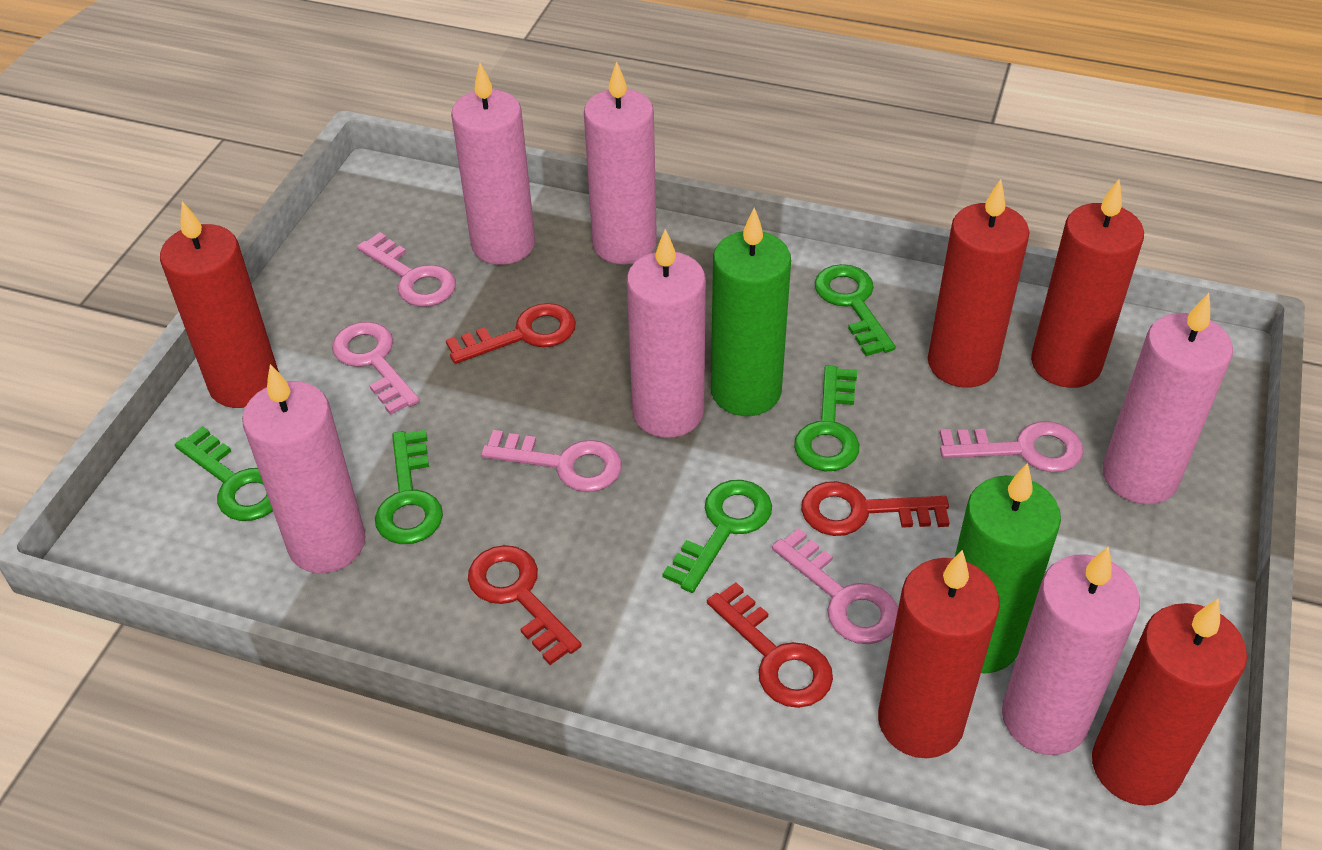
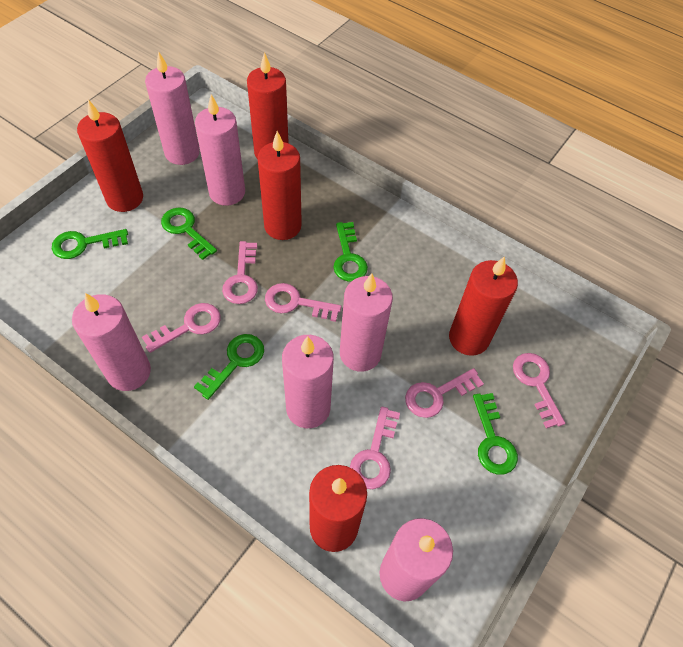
green candle: [711,208,791,416] [955,463,1061,674] = 2 -> none = 0
pink key: [332,322,420,415] [357,232,456,307] [481,430,622,492] [772,528,898,644] [940,421,1083,472] = 5 -> [142,303,221,353] [222,241,258,304] [265,283,342,322] [350,406,400,489] [405,368,484,418] [513,353,565,429] = 6
red key: [446,303,576,364] [468,545,582,665] [707,582,833,708] [801,481,950,536] = 4 -> none = 0

